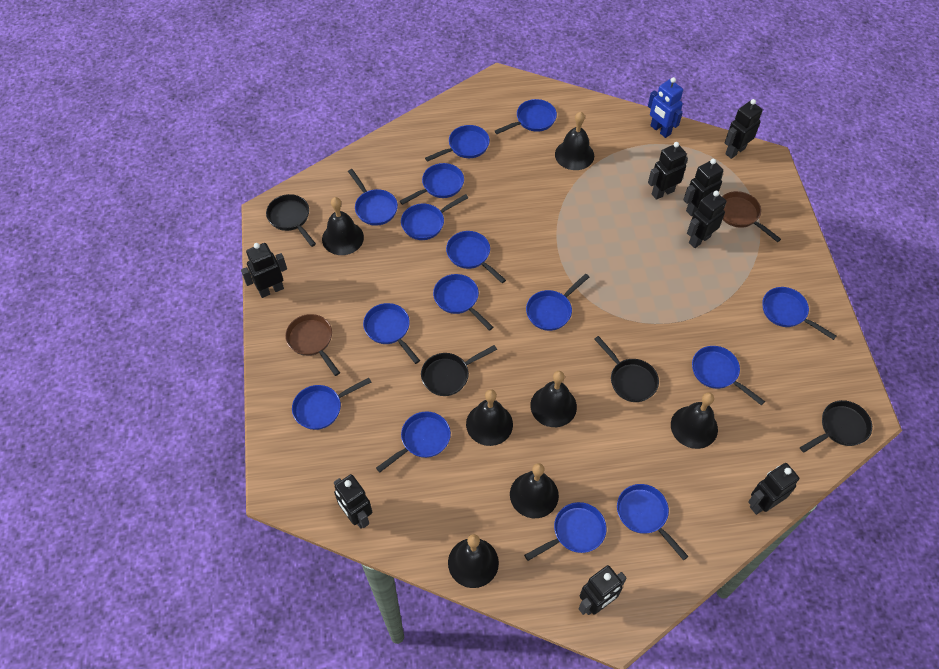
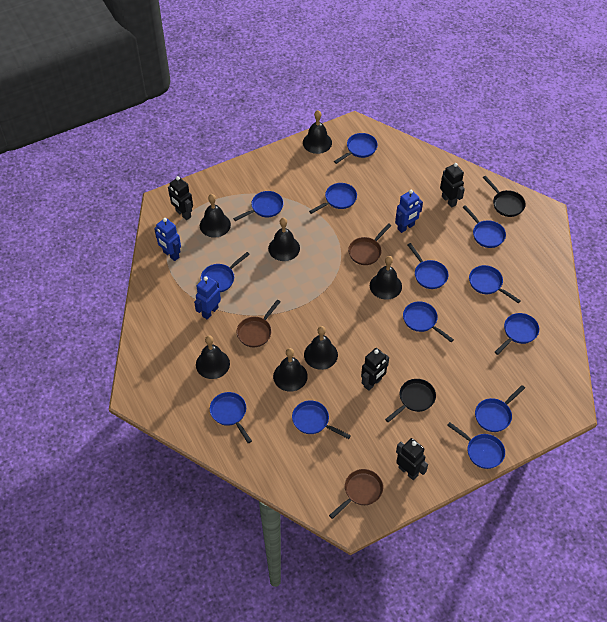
black pan: [266,194,316,247] [421,345,497,396] [594,336,659,402] [800,400,872,453] = 4 -> [385,379,436,422] [483,176,526,217] = 2
black robot: [241,243,287,298] [334,474,372,529] [579,565,626,615] [648,142,688,200] [683,159,723,216] [687,191,727,248] [725,99,763,159] [748,463,799,515] = 8 -> [168,176,193,220] [361,348,389,391] [396,438,428,480] [440,163,465,207] = 4
blue pan: [292,378,371,430] [348,169,398,226] [363,303,420,364] [376,412,451,472] [400,163,464,205] [401,194,468,240] [425,125,490,162] [433,274,493,331] [446,231,506,283] [495,99,557,134] [524,502,607,561] [526,274,589,331] [617,484,688,560] [692,346,765,406] [762,287,836,340] = 15 -> [201,252,250,293] [210,392,252,443] [233,191,284,221] [292,400,351,439] [309,183,357,214] [334,133,378,164] [403,301,454,342] [407,243,448,289] [447,422,505,469] [463,205,506,248] [469,265,521,303] [475,385,525,432] [495,313,539,355] = 13
blue robot: [648,77,683,138] = 1 -> [154,218,181,261] [194,276,221,320] [395,190,423,233] = 3
brown pan: [285,314,340,376] [722,191,781,242] = 2 -> [237,300,281,347] [329,469,383,519] [348,223,392,265] = 3

